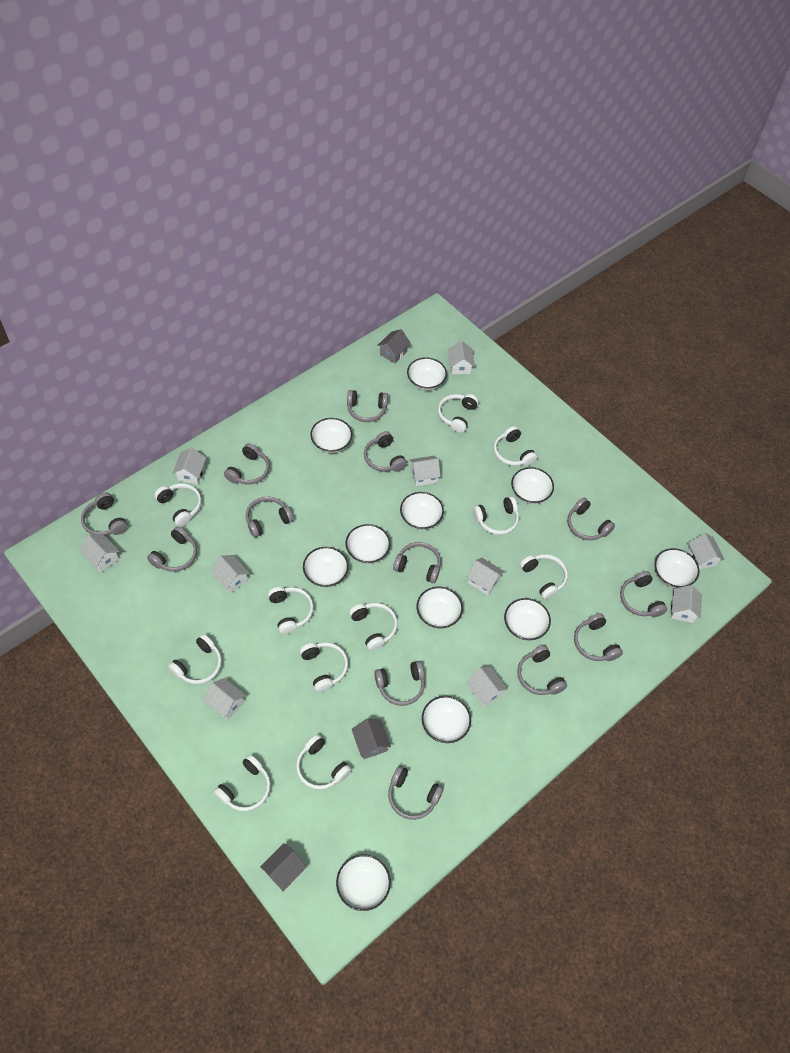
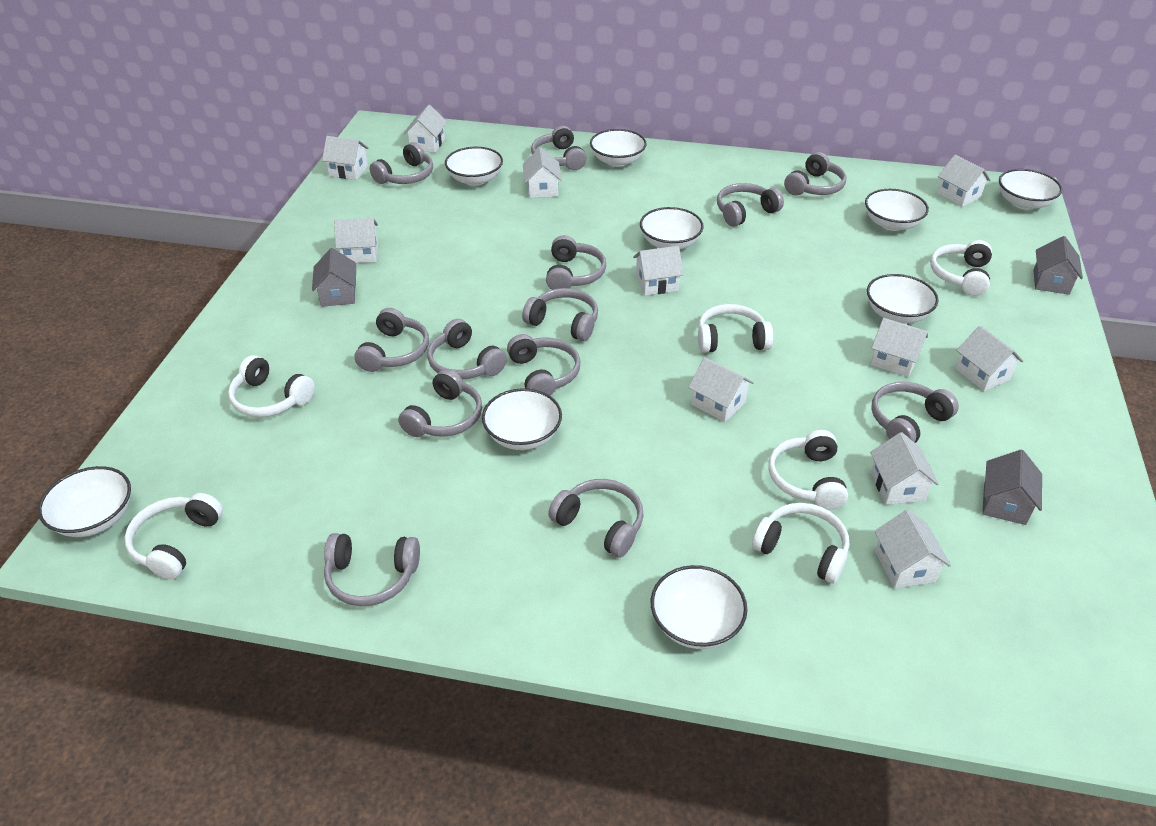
white bowl: [303,547,349,587] [310,418,352,453] [336,854,391,911] [346,524,390,564] [400,492,444,530] [407,357,447,390] [417,587,463,629] [422,696,471,743] [504,598,551,641] [511,467,554,504] [654,548,700,588] = 11 -> [38,466,131,537] [445,147,503,186] [482,388,562,450] [590,129,647,167] [640,207,704,249] [651,565,747,649] [865,189,929,231] [867,274,939,324] [999,169,1062,210] = 9
white headphones: [155,483,202,526] [168,634,222,684] [214,755,271,811] [268,587,314,634] [296,734,352,790] [300,642,348,692] [349,603,398,651] [438,394,479,433] [473,496,519,535] [493,426,537,466] [520,554,568,600] = 11 -> [125,493,223,579] [228,355,315,417] [698,304,773,353] [752,503,849,584] [768,430,848,510] [930,240,992,296] = 6
white house: [80,534,120,573] [173,448,206,484] [203,678,246,720] [210,555,250,594] [410,456,441,486] [448,341,475,374] [467,558,505,595] [467,666,508,707] [671,585,702,623] [688,533,724,570] = 10 -> [322,136,369,180] [334,218,378,263] [404,105,447,153] [523,147,562,198] [633,246,684,296] [688,357,754,422] [870,432,939,505] [871,318,928,377] [875,510,951,589] [937,155,991,207] [955,326,1024,391] = 11

